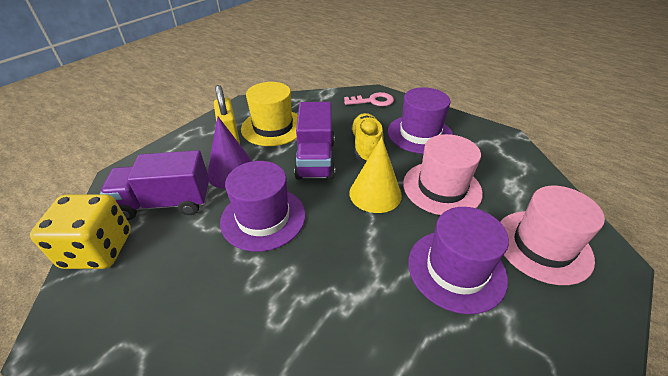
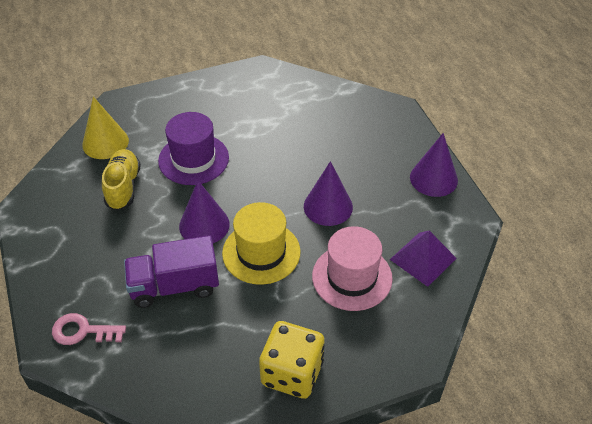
pink hat: [403,134,483,215] [500,186,605,285] = 2 -> [312,226,393,311] = 1
purple cone: [207,117,252,189] = 1 -> [179,180,230,243] [304,161,353,226] [410,133,458,197] = 3
purple hat: [220,161,306,252] [388,87,453,154] [408,207,509,314] = 3 -> [158,112,229,185] = 1
purple pyramid: none = 0 -> [390,231,457,287] = 1
purple truck: [100,150,209,220] [294,102,335,180] = 2 -> [124,235,219,308] = 1
yellow padlock: [214,85,240,144] = 1 -> none = 0

